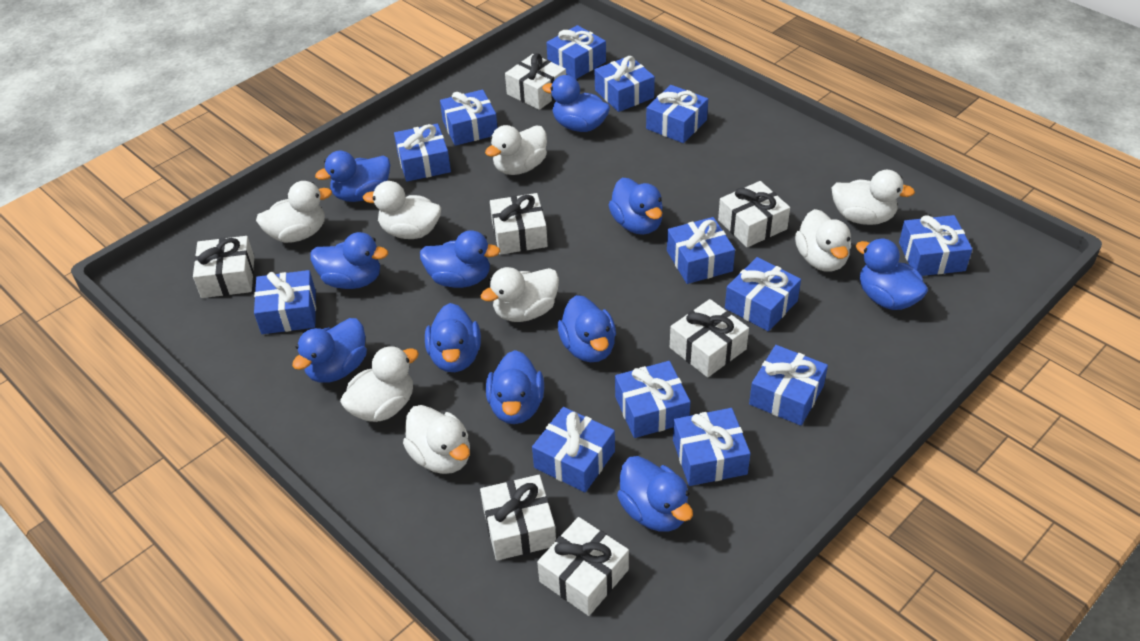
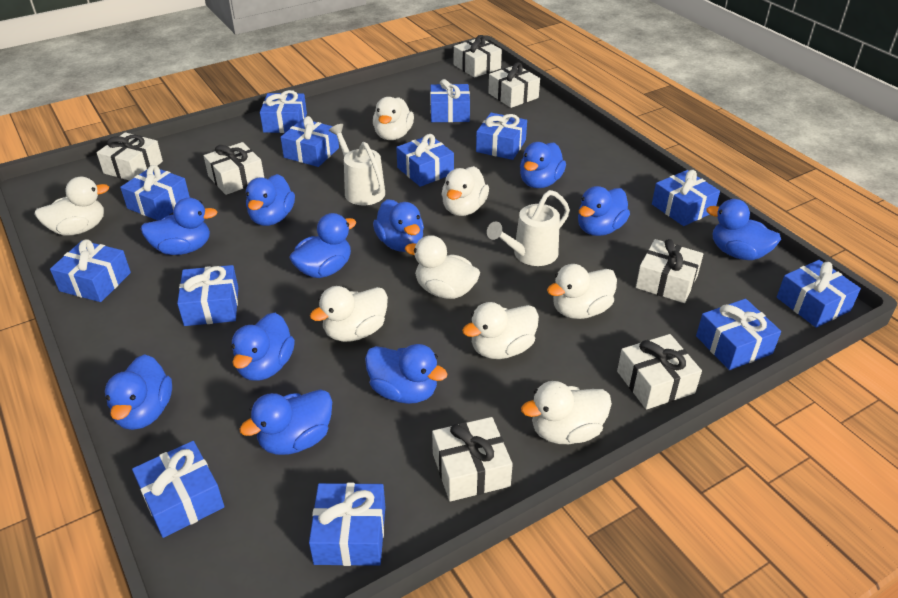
white watering can: none = 0 -> [329,124,385,205] [487,190,570,266] = 2

